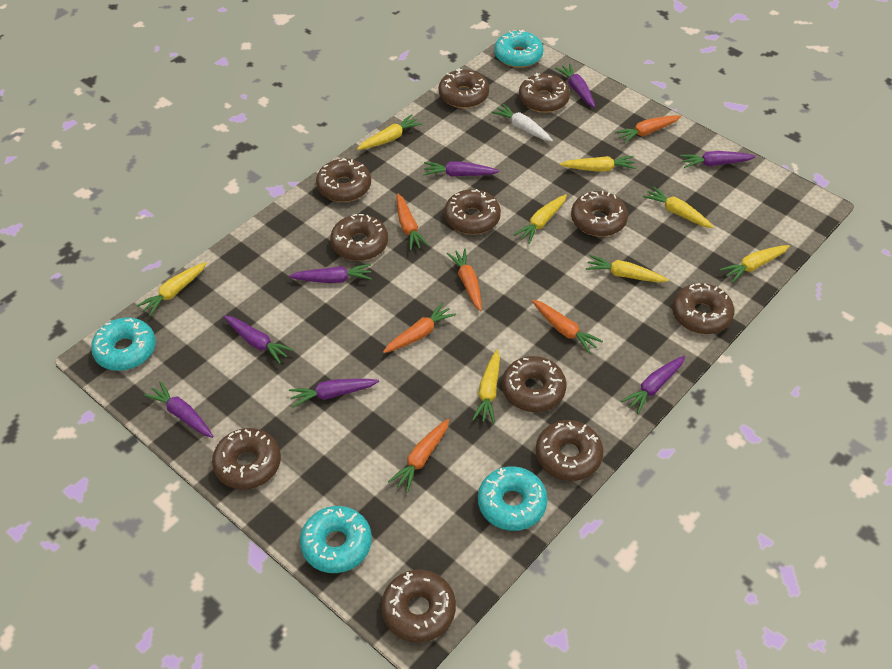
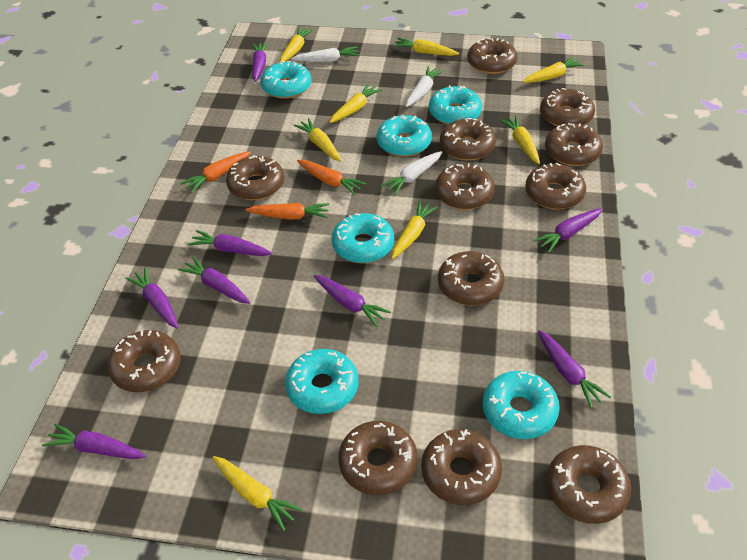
brown donut: [212,428,281,490] [316,158,371,202] [330,214,388,261] [381,570,456,642] [439,68,489,108] [444,189,501,235] [502,356,567,412] [519,73,570,113] [536,420,604,481] [571,191,628,237] [672,283,734,334] = 11 -> [108,330,181,392] [226,155,284,200] [338,421,418,495] [421,429,502,505] [435,163,495,210] [438,251,504,305] [440,118,496,161] [467,38,517,74] [525,163,586,210] [540,88,595,127] [545,123,603,166] [547,445,631,524] = 12
orange carrot: [383,302,456,353] [388,419,449,493] [397,193,429,250] [446,249,482,311] [532,300,603,354] [615,115,681,144] = 6 -> [180,151,251,193] [246,203,330,219] [297,160,366,195] = 3
turquoise donut: [91,317,156,371] [300,506,372,573] [478,466,548,531] [494,30,544,68] = 4 -> [261,61,311,99] [285,349,359,414] [332,213,394,263] [377,115,432,157] [429,85,482,125] [483,371,560,439] = 6
white carrot: [491,104,553,141] = 1 -> [291,47,360,62] [381,151,442,195] [406,66,444,107] = 3

